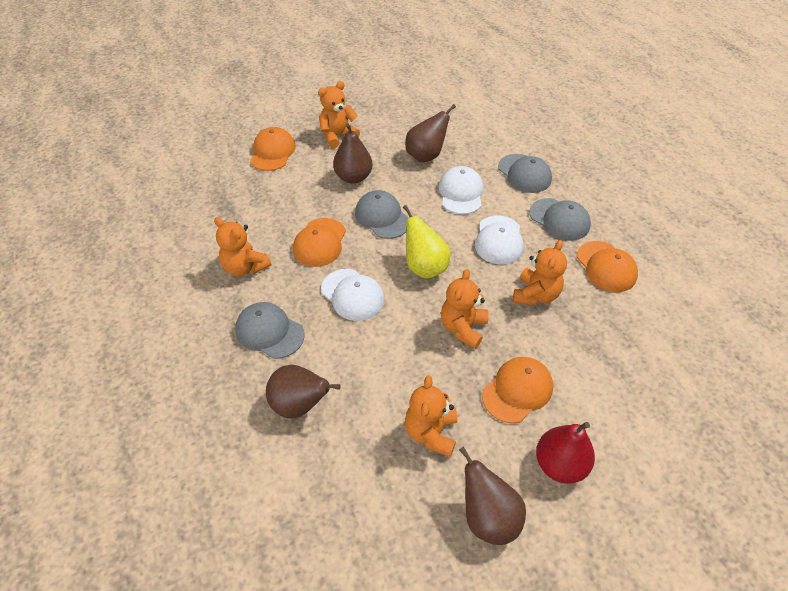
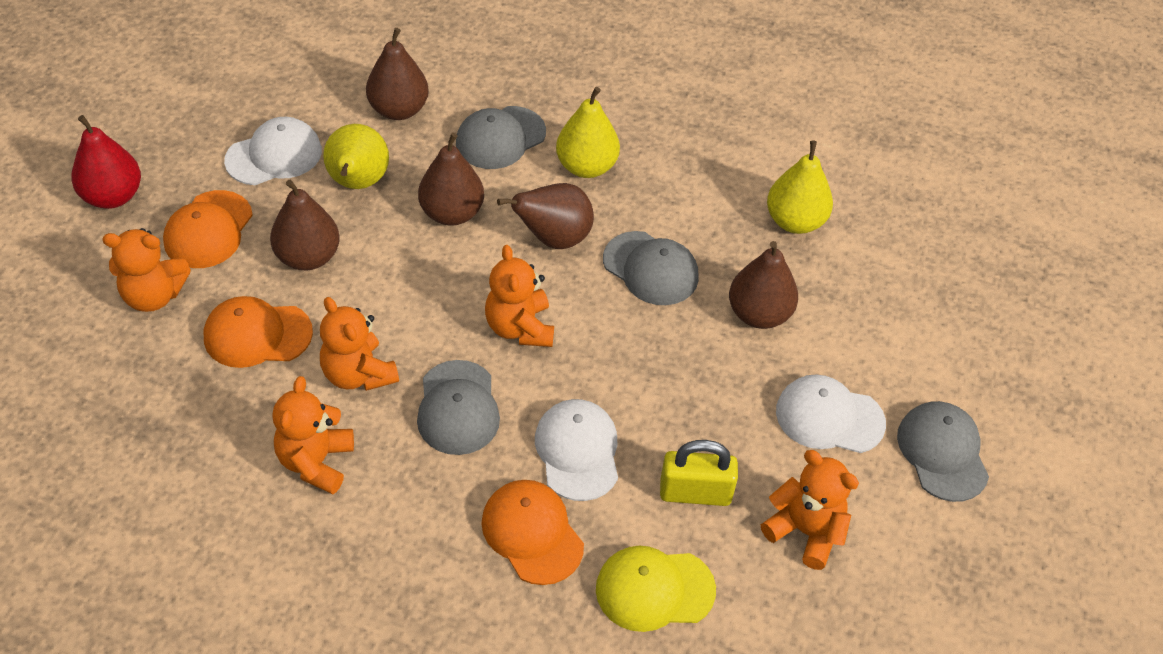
brown pear: [266,365,341,419] [333,123,373,183] [405,104,456,162] [459,446,526,545] = 4 -> [270,180,340,270] [366,28,429,120] [418,133,484,226] [497,183,594,249] [729,241,798,329] = 5
orange cap: [250,127,296,171] [293,218,346,267] [482,357,553,423] [577,241,638,292] = 4 -> [163,190,253,268] [204,296,313,368] [481,480,584,585] = 3
yellow cap: none = 0 -> [596,546,716,632] = 1
yellow padlock: none = 0 -> [660,440,738,506] = 1
yellow pear: [403,205,451,279] = 1 -> [323,124,389,189] [556,87,620,178] [767,140,833,234] = 3

